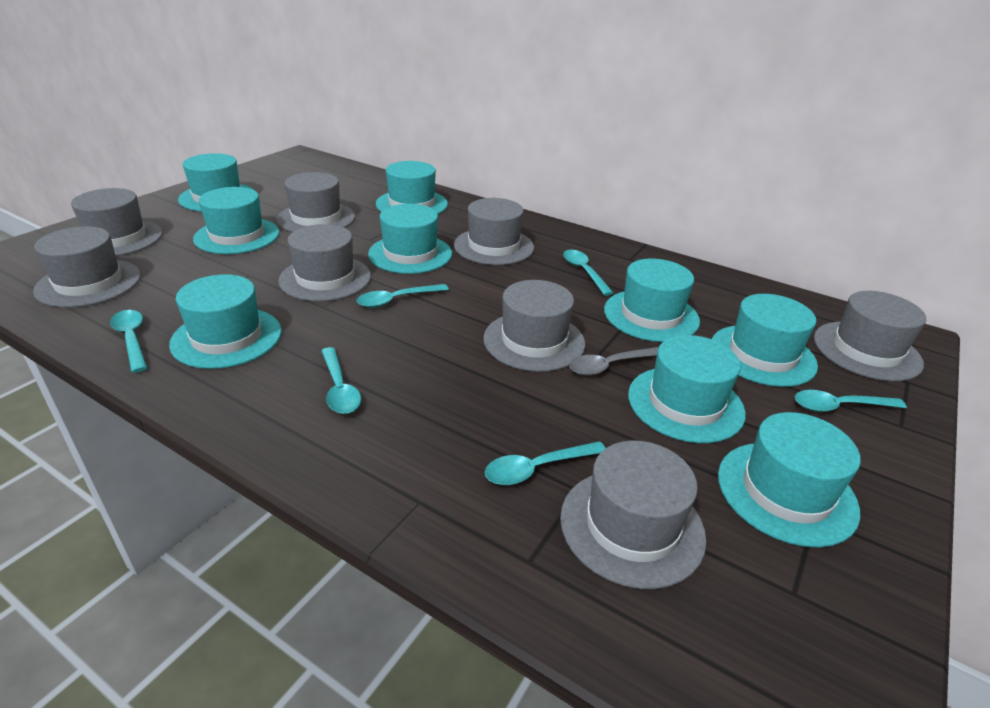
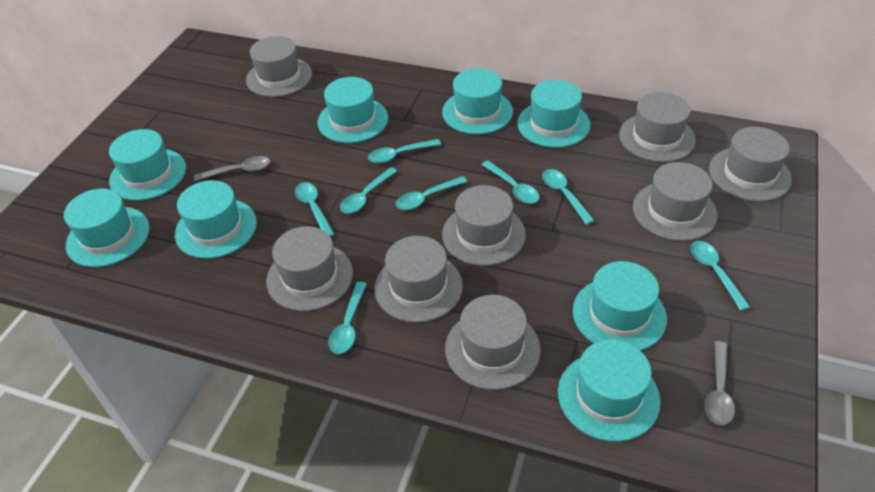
grey spoon: [569,347,658,376] = 1 -> [194,156,270,181] [705,341,735,425] = 2
turquoise hat: [169,274,282,369] [178,153,254,211] [193,187,279,254] [368,204,452,274] [376,161,448,214] [604,259,700,342] [628,335,746,443] [712,294,818,387] [718,412,861,548] = 9 -> [64,189,150,267] [109,129,186,201] [175,180,257,259] [318,77,388,143] [442,68,513,134] [517,80,591,148] [558,340,660,442] [573,261,667,351] = 8
turquoise spoon: [110,310,147,373] [321,347,361,414] [357,284,449,308] [484,441,606,485] [563,250,613,296] [795,390,907,412] = 6 -> [295,182,335,237] [328,282,367,354] [340,167,397,214] [368,139,441,163] [395,176,468,210] [482,161,540,204] [542,169,594,225] [690,241,750,311] = 8

